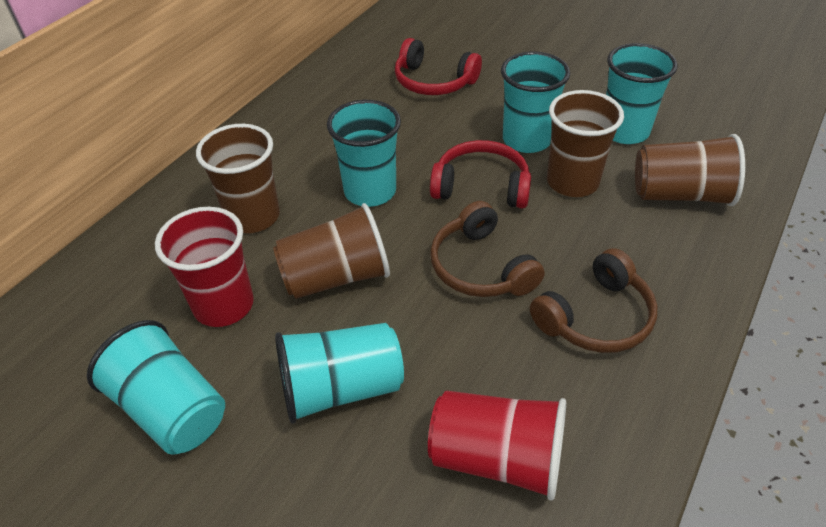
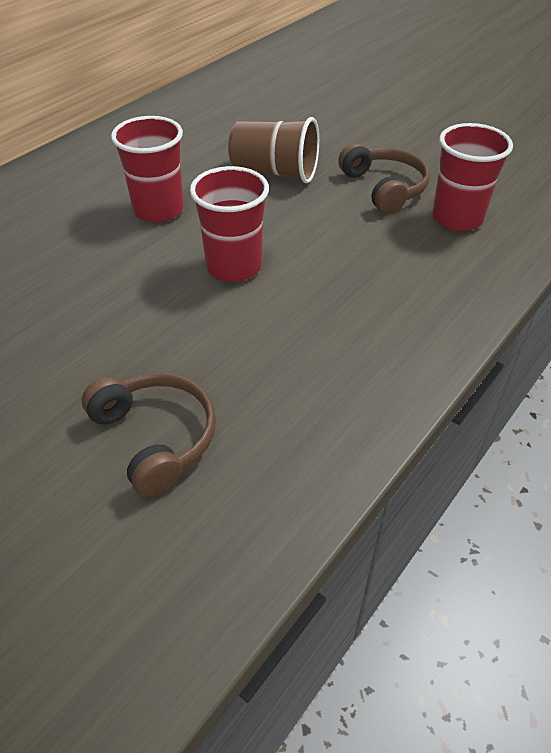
brown cup: [196,124,280,233] [273,203,390,299] [547,90,624,197] [635,134,745,206] = 4 -> [228,117,319,183] = 1
red cup: [155,207,254,327] [428,391,566,501] = 2 -> [111,116,184,223] [190,166,269,282] [432,123,513,231] = 3
red headphones: [395,38,482,95] [430,140,531,208] = 2 -> none = 0
turquoise cup: [87,320,225,455] [275,323,404,424] [327,100,401,207] [501,51,570,153] [606,43,677,144] = 5 -> none = 0

